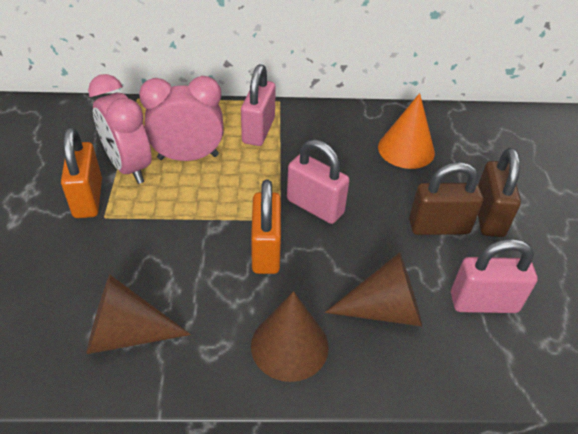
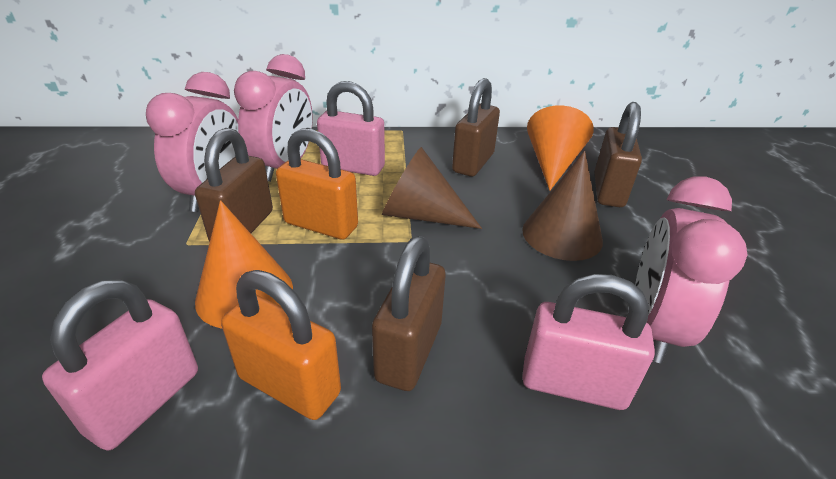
brown cone: [86,275,191,354] [251,291,329,382] [325,252,422,326] = 3 -> [382,147,482,229] [522,151,603,261] = 2
brown padlock: [409,162,483,235] [478,148,521,237] = 2 -> [195,128,273,242] [372,236,446,391] [452,78,500,177] [594,102,642,207] = 4
orange cone: [378,93,435,169] = 1 -> [195,200,293,329] [527,105,594,191] = 2
pink clock: [88,74,152,184] [139,76,224,161] = 2 -> [146,72,239,212] [234,54,313,182] [635,176,747,364] = 3

